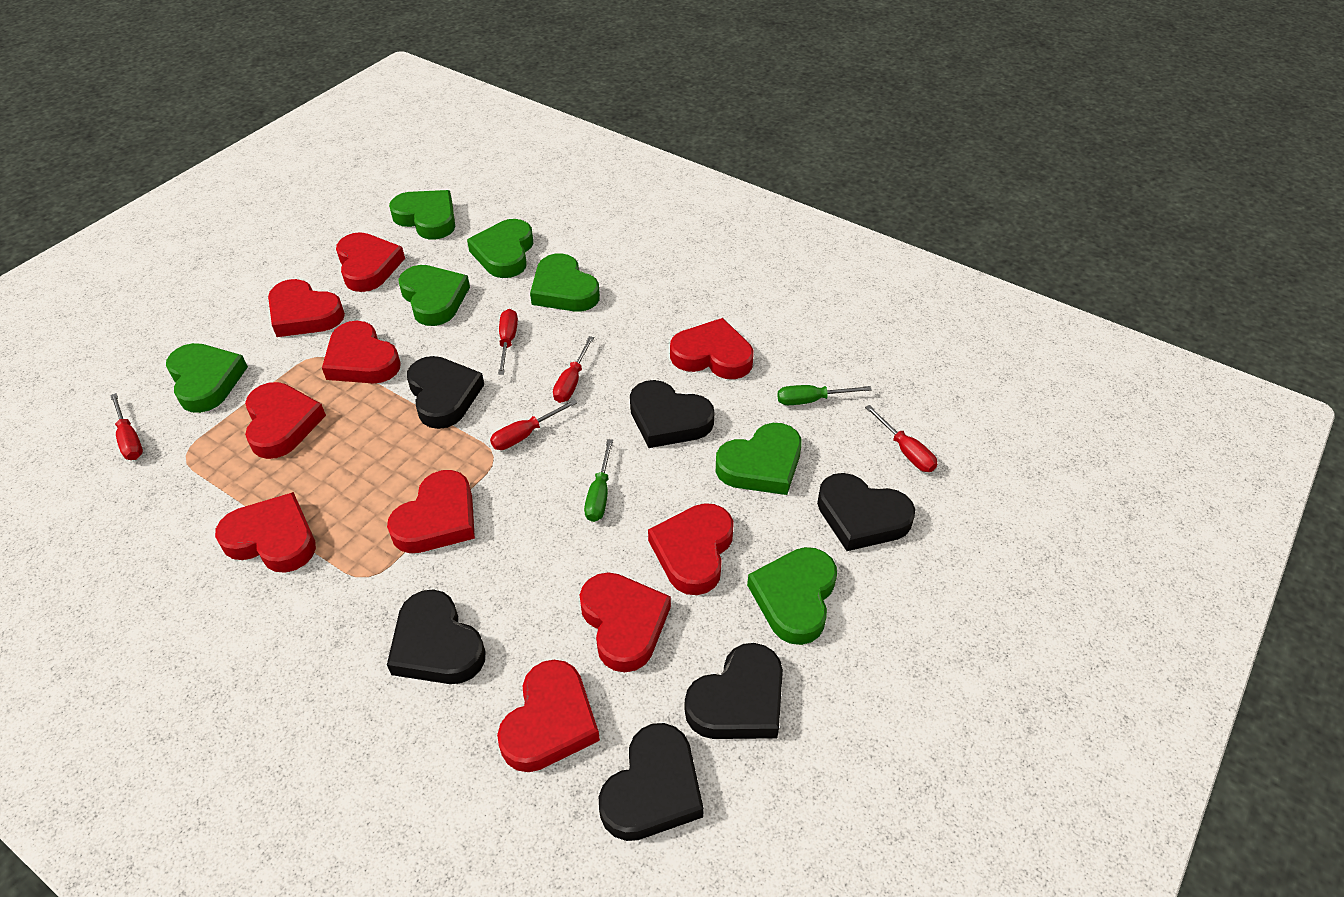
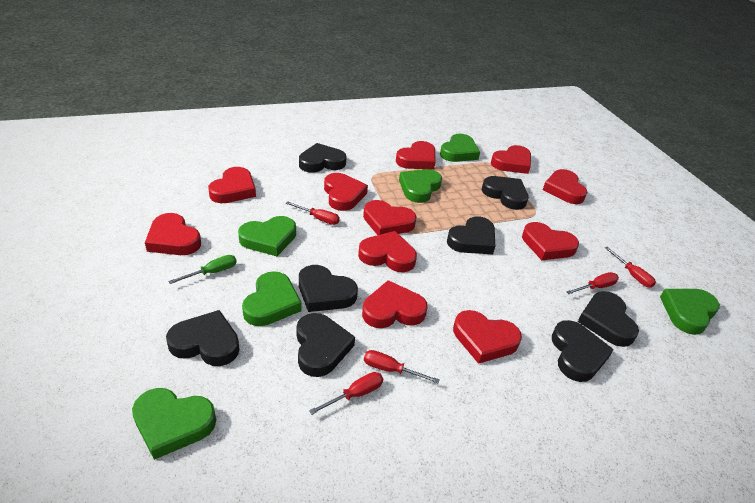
black heart: [387,589,485,684] [407,356,484,429] [599,723,704,841] [630,380,715,448] [684,643,783,739] [817,473,915,551] = 6 -> [166,310,240,366] [296,313,355,377] [299,143,346,173] [299,265,358,312] [447,216,495,254] [482,176,529,210] [552,320,614,382] [578,291,639,347] = 8
green heart: [166,343,248,413] [389,190,455,239] [398,265,470,326] [467,219,533,278] [530,253,600,312] [716,423,802,495] [747,547,837,645] = 7 -> [132,388,216,460] [238,216,296,256] [242,271,302,326] [399,169,442,203] [440,134,480,162] [660,289,720,335] = 6
green screwdriver: [584,439,613,522] [777,385,872,405] = 2 -> [168,255,237,284] = 1
red heart: [215,492,316,573] [245,382,326,459] [268,279,345,337] [322,321,401,383] [336,232,405,292] [387,470,475,553] [497,660,600,772] [580,572,671,672] [648,503,734,595] [670,318,754,379] = 10 -> [145,213,201,255] [208,167,256,203] [324,173,368,211] [358,231,417,272] [362,280,428,328] [363,200,417,235] [396,141,436,170] [453,310,522,364] [491,145,531,174] [522,222,579,260] [543,169,587,204] = 11

